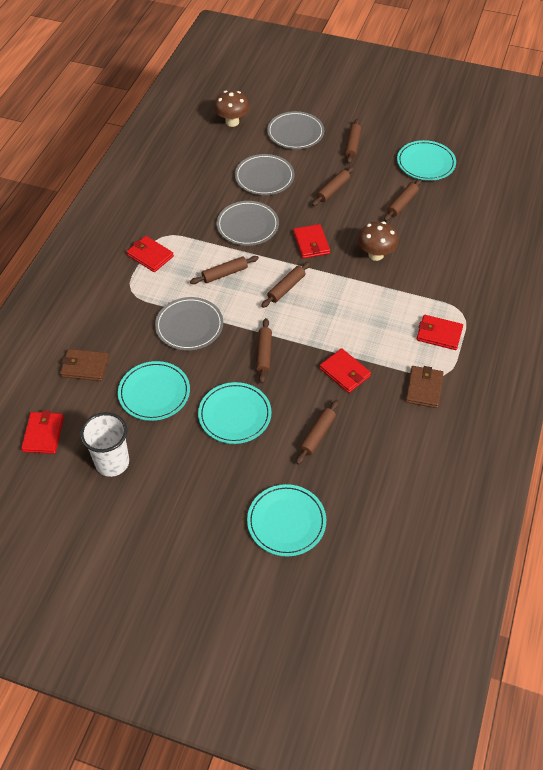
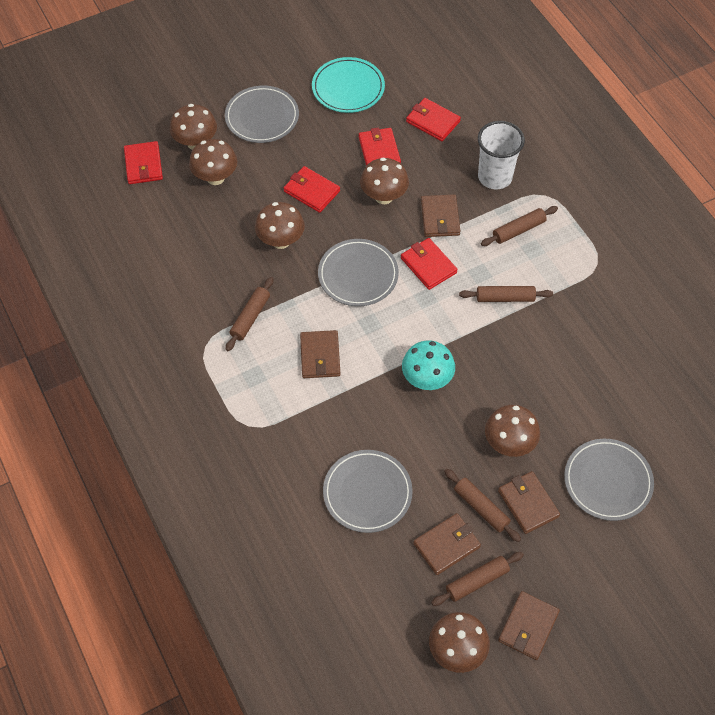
brown mushroom: [214,91,250,127] [358,221,398,261] = 2 -> [170,104,217,150] [189,139,237,185] [255,202,305,249] [360,158,409,204] [429,612,490,673] [485,405,540,457] = 6
brown rolling pin: [190,256,259,284] [256,318,272,383] [261,261,311,308] [296,400,339,465] [312,166,354,206] [345,119,361,164] [384,179,422,221] = 7 -> [226,277,274,351] [431,552,524,606] [444,469,521,542] [459,286,553,302] [481,206,558,246] = 5
brown wallet: [60,349,109,381] [406,366,443,408] = 2 -> [300,330,340,378] [413,513,481,575] [421,194,460,237] [498,471,560,534] [498,591,560,660] = 5
turquoise mushroom: none = 0 -> [402,341,455,390] = 1
turquoise plate: [118,361,190,421] [198,382,272,444] [247,484,326,556] [397,140,456,181] = 4 -> [312,57,385,113] = 1

